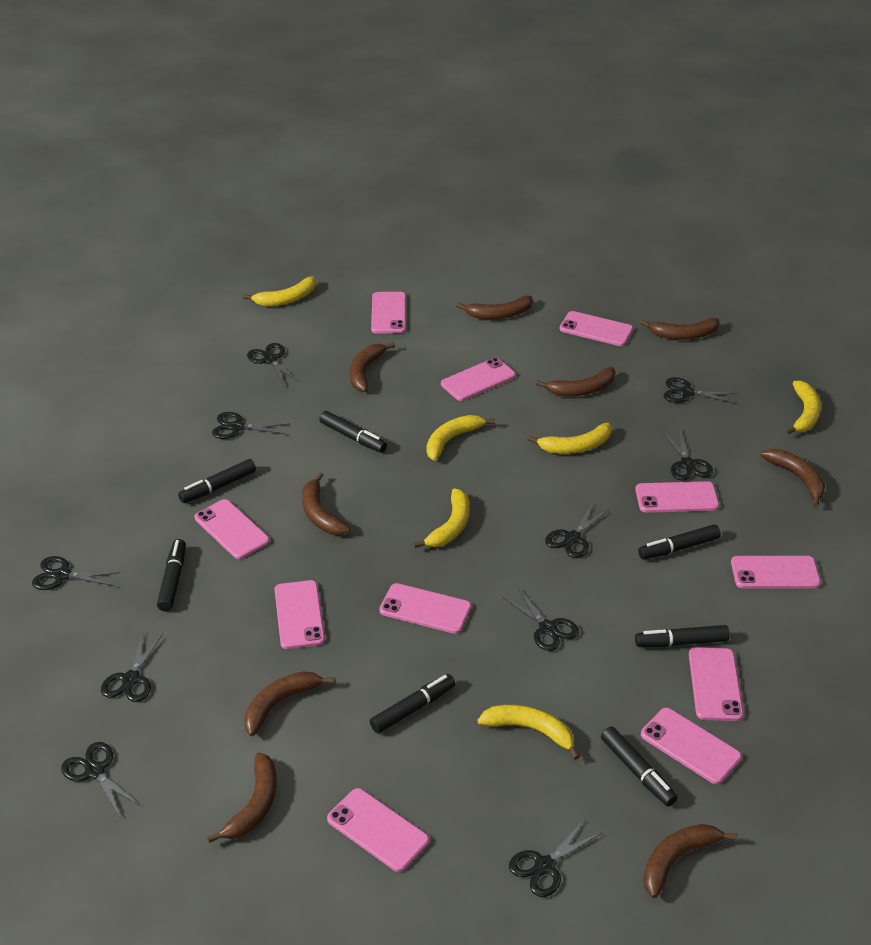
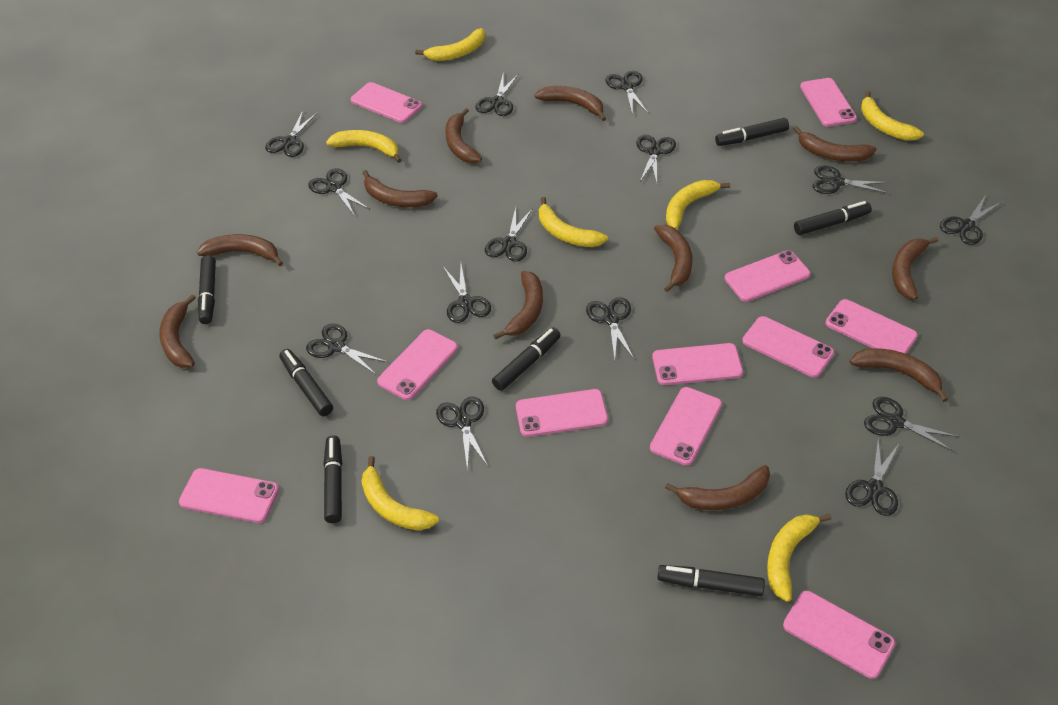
black scissors: [32,556,121,590] [61,742,140,817] [101,634,163,702] [212,412,290,439] [247,343,299,385] [502,588,579,651] [509,819,602,897] [545,503,609,558] [663,431,713,481] [664,377,738,403] = 10 -> [265,111,318,157] [306,324,388,374] [308,168,369,216] [436,397,488,471] [444,265,491,323] [476,74,518,116] [485,207,533,262] [586,297,634,360] [605,71,648,115] [636,135,676,183] [813,166,890,194] [845,439,900,516] [864,397,960,452] [940,195,1003,245] = 14
brown banana: [207,753,277,843] [244,671,335,736] [302,472,350,535] [350,342,395,392] [456,296,532,319] [536,367,616,396] [640,318,719,340] [644,824,738,898] [761,449,825,507] = 9 -> [159,294,196,368] [197,234,283,266] [362,170,438,207] [445,108,482,163] [493,271,543,340] [535,86,606,121] [654,225,692,292] [665,465,770,510] [794,126,876,161] [850,348,948,402] [892,237,938,300] = 11
yellow banana: [243,276,316,306] [413,488,470,548] [427,415,495,461] [477,705,580,760] [528,423,612,454] [785,381,821,435] = 6 -> [326,130,401,163] [361,456,439,530] [415,28,485,61] [539,197,608,247] [666,180,730,230] [767,514,831,602] [861,91,924,141] = 7

